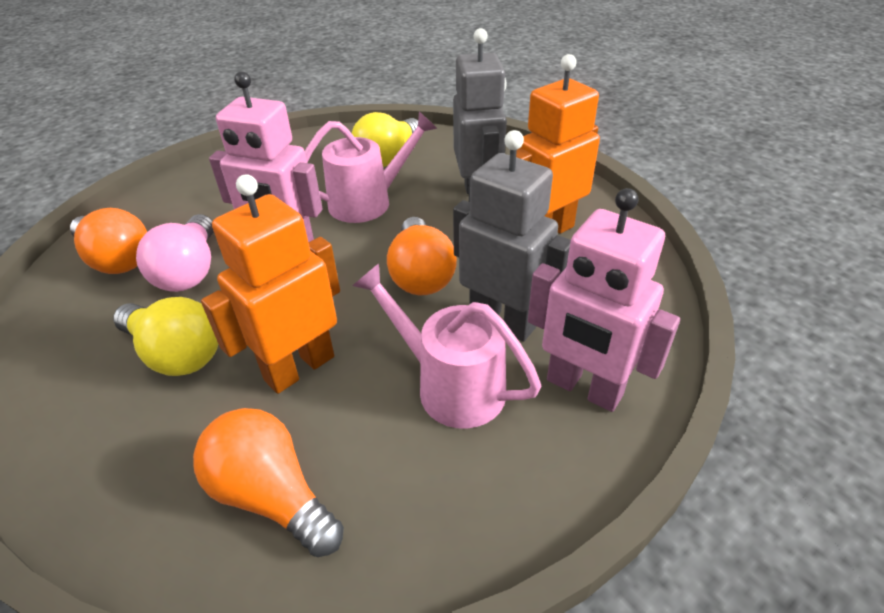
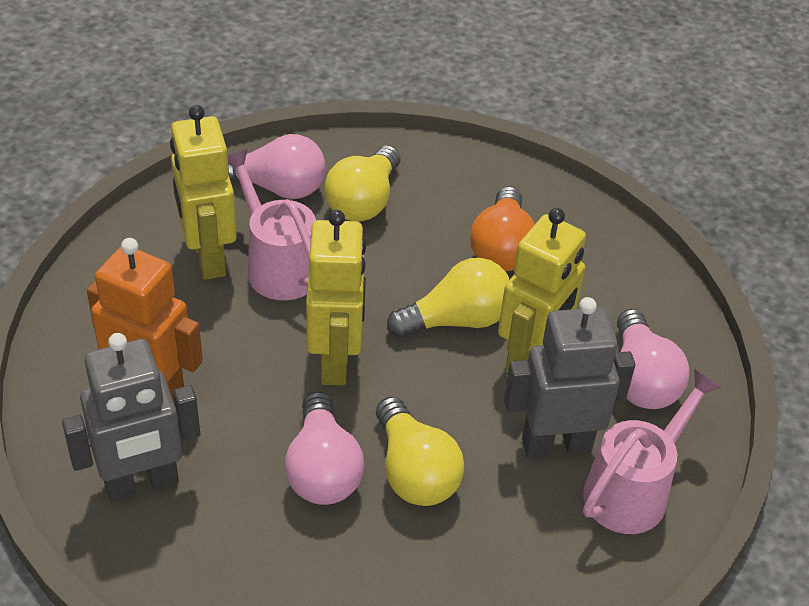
orange light bulb: [70,208,147,274] [193,408,344,557] [387,217,457,295] = 3 -> [470,187,535,271] = 1
orange robot: [201,174,340,394] [516,54,600,234] = 2 -> [87,238,203,404] = 1
pink light bulb: [136,214,214,292] = 1 -> [227,134,326,199] [285,392,364,505] [617,309,689,409] = 3
pink robot: [209,71,323,242] [528,188,680,412] = 2 -> none = 0
yellow light bulb: [113,297,218,376] [352,112,418,167] = 2 -> [324,145,400,222] [376,396,464,506] [387,258,510,338] = 3
yellow robot: none = 0 -> [170,105,237,280] [306,210,366,386] [498,208,586,373] = 3

